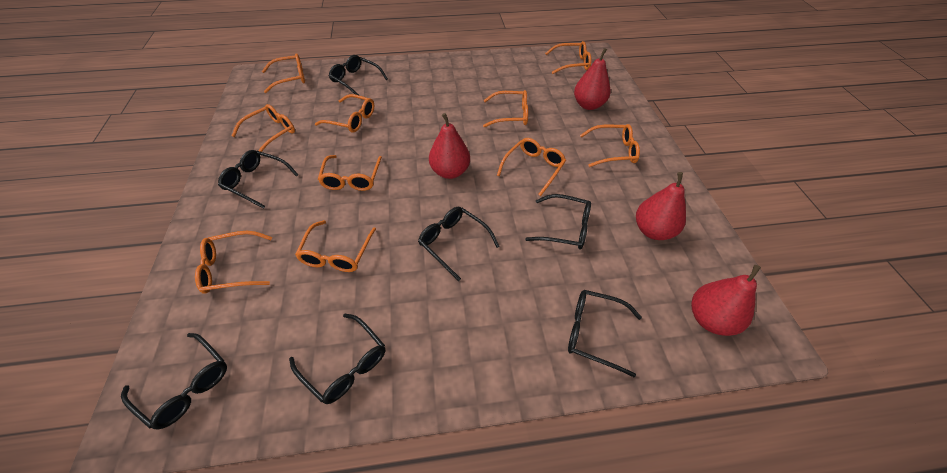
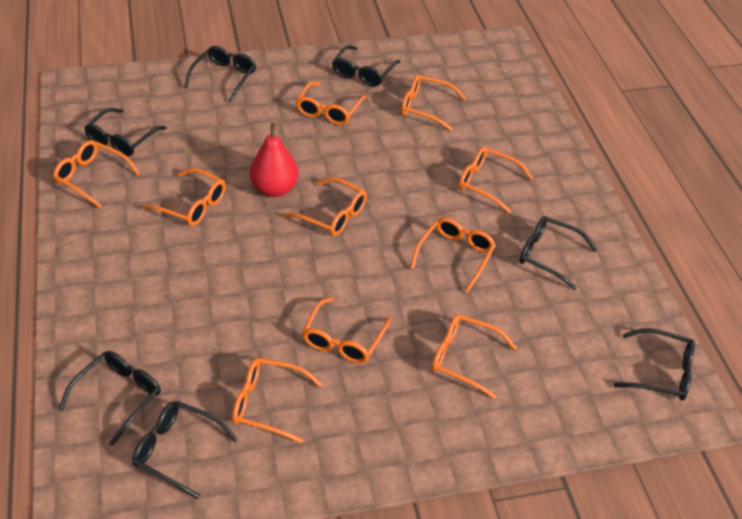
red pear: [429,113,470,179] [574,48,611,110] [636,172,686,240] [691,265,761,336] = 4 -> [250,123,299,197] = 1

